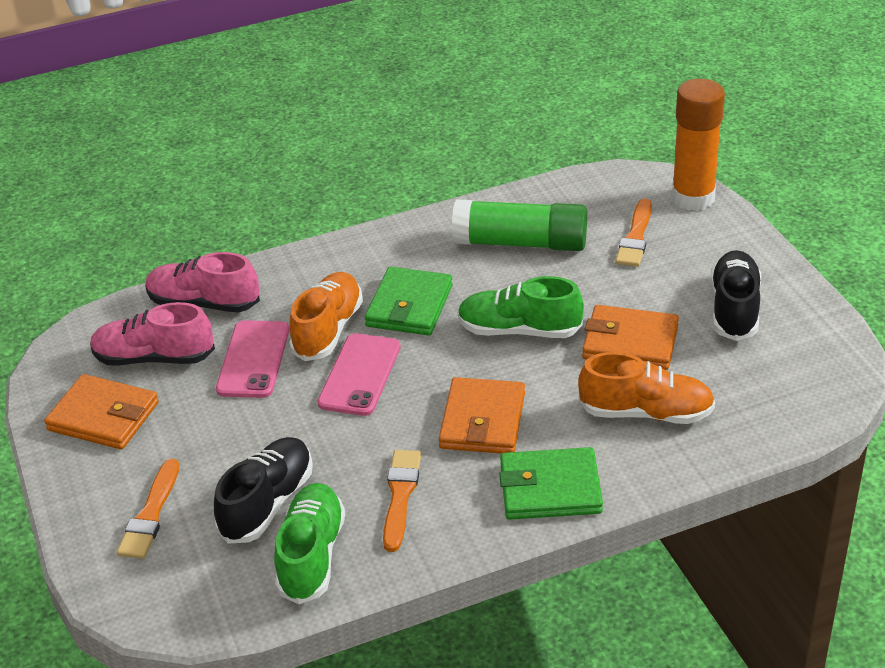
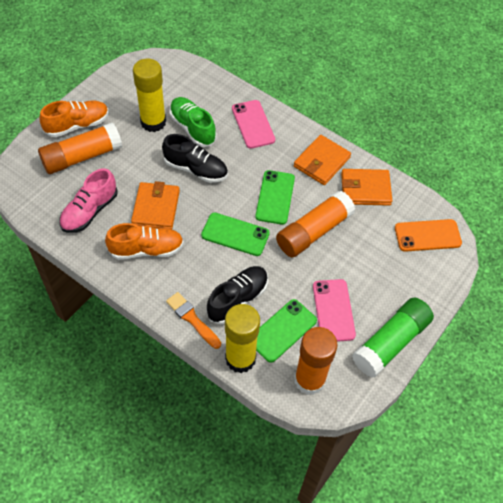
green phone: none = 0 -> [201,212,270,256] [255,170,295,225] [256,299,317,363] = 3
green shoe: [274,483,345,604] [458,276,584,338] = 2 -> [170,97,216,147] = 1
green wallet: [365,267,453,335] [499,447,603,520] = 2 -> none = 0
orange brush: [117,459,179,559] [383,450,421,552] [615,199,652,267] = 3 -> [166,292,221,349] = 1
orange glue stick: [672,79,725,211] = 1 -> [38,122,122,174] [276,191,355,257] [294,327,338,395] = 3
orange phone: none = 0 -> [395,219,462,252] = 1
pink shoe: [90,302,215,366] [145,252,260,312] = 2 -> [59,168,118,233] = 1
yellow glue stick: none = 0 -> [133,58,166,132] [225,304,260,373] = 2

